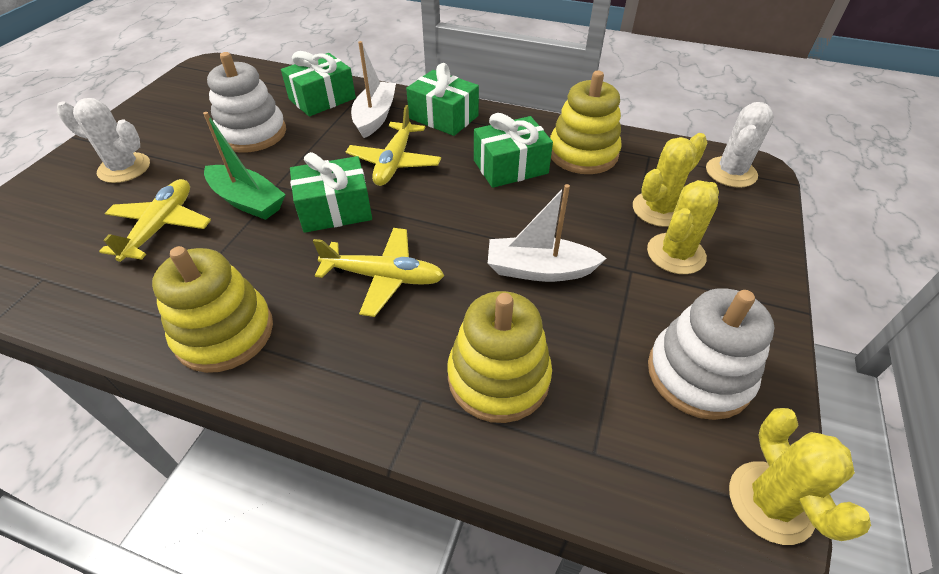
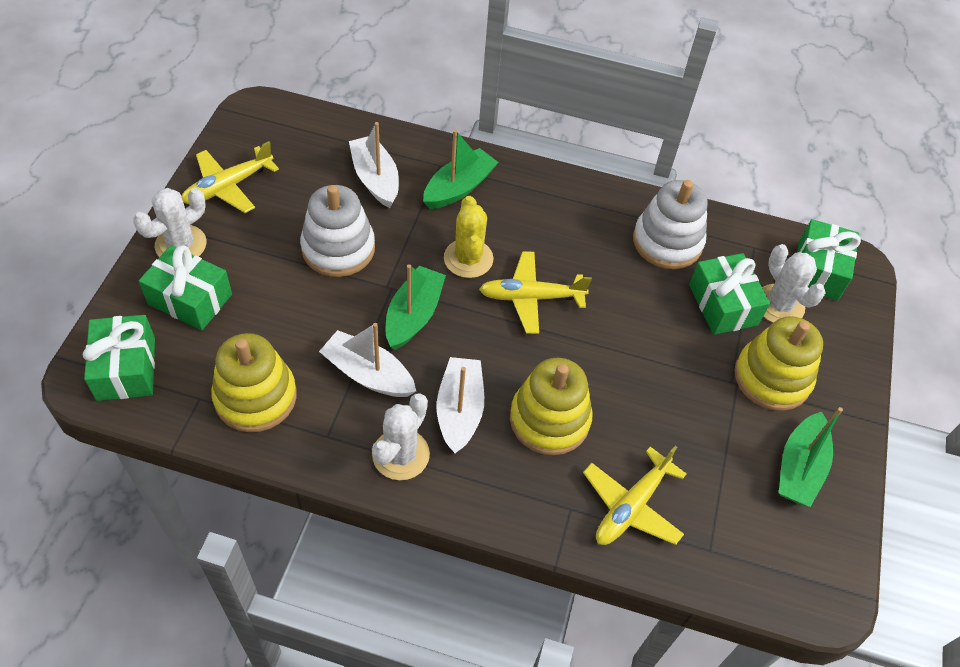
green boat: [203,112,286,220] = 1 -> [385,264,446,350] [423,129,498,209] [779,407,843,507] = 3
white boat: [351,41,396,138] [488,184,607,282] = 2 -> [319,323,416,397] [349,122,399,208] [437,357,484,453] = 3
white cactus: [57,98,150,183] [706,102,774,188] = 2 -> [133,188,206,257] [372,393,430,480] [762,244,826,323] = 3
yellow cactus: [633,133,707,227] [647,180,719,274] [729,408,871,545] = 3 -> [444,196,493,278] = 1

